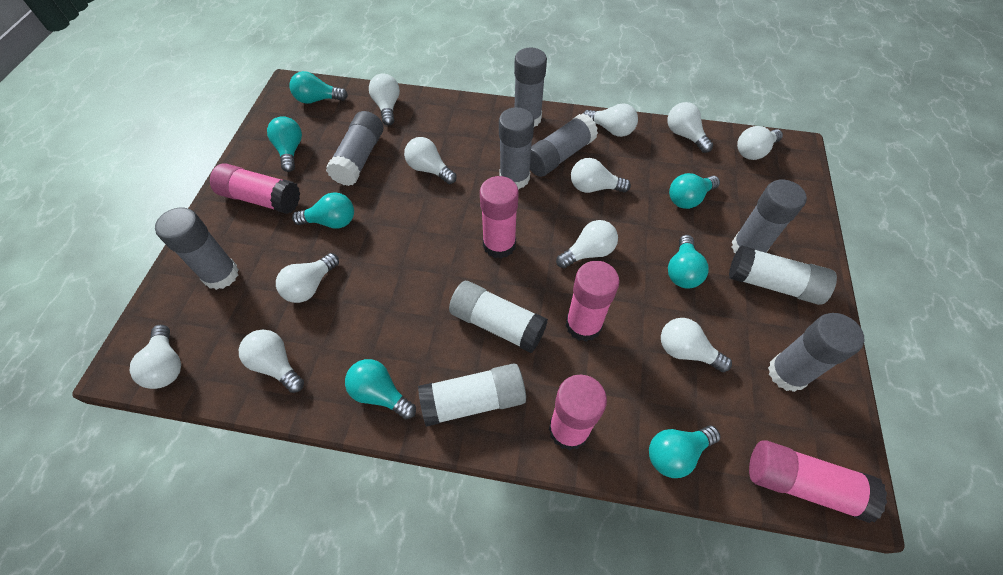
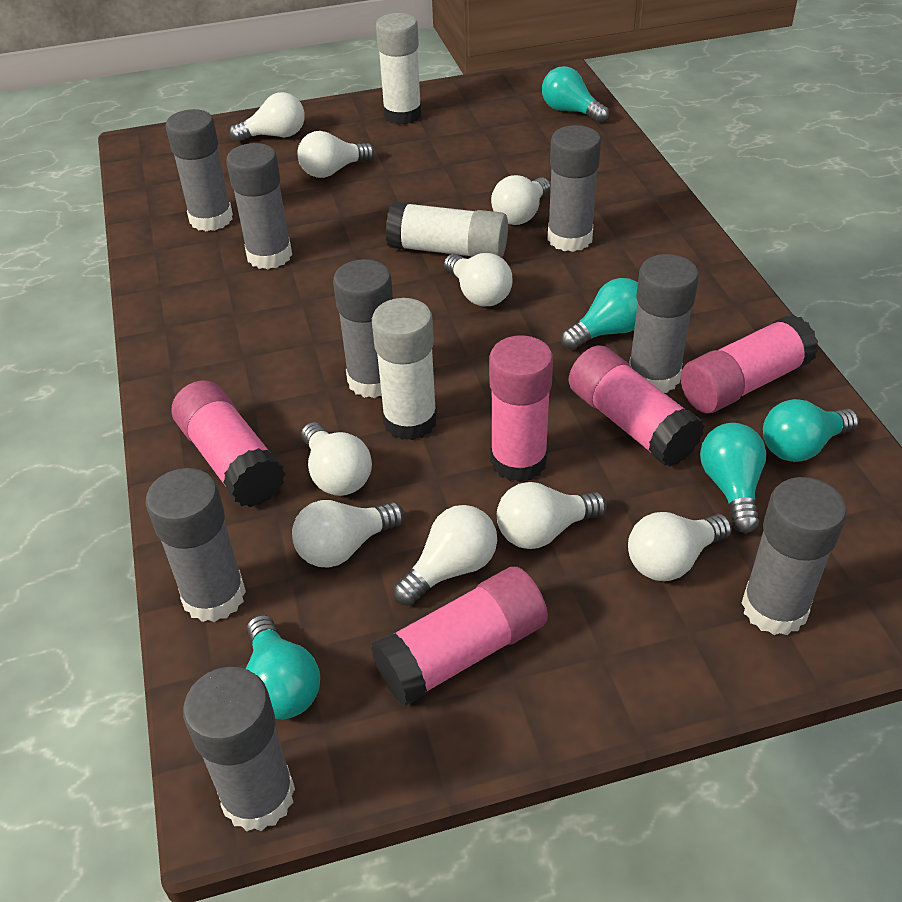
grey glue stick: [155,208,239,290] [326,111,383,186] [499,107,534,189] [514,48,547,127] [530,113,598,177] [732,179,807,253] [768,313,864,392] = 7 -> [146,468,246,622] [165,109,233,231] [183,667,295,831] [226,143,292,269] [333,259,393,398] [547,125,601,252] [629,254,699,393] [742,477,847,635] = 8
turquoise light bulb: [267,116,302,172] [289,71,348,104] [292,192,354,229] [345,359,416,419] [649,425,721,478] [668,235,708,289] [669,173,720,209] = 7 -> [246,615,320,719] [542,66,609,123] [561,278,638,350] [700,423,766,533] [763,399,859,462] = 5
white light bulb: [130,325,181,389] [239,330,304,393] [276,253,339,303] [369,74,400,126] [404,137,456,184] [556,220,618,268] [571,158,631,193] [584,103,638,137] [661,318,732,372] [667,102,713,153] [737,126,783,160] = 11 -> [229,92,305,142] [292,500,405,567] [298,131,375,178] [301,422,372,496] [393,505,497,606] [444,253,513,307] [491,175,550,225] [497,482,607,549] [628,512,732,581] = 9

